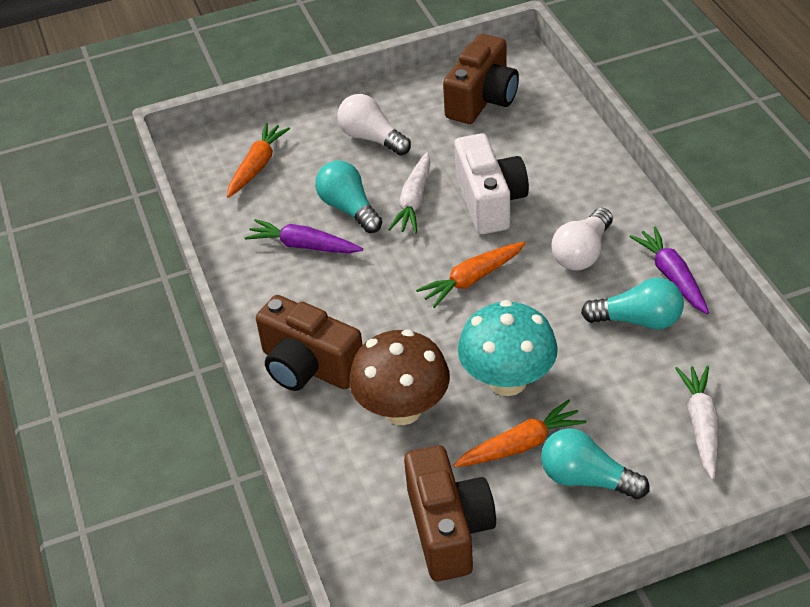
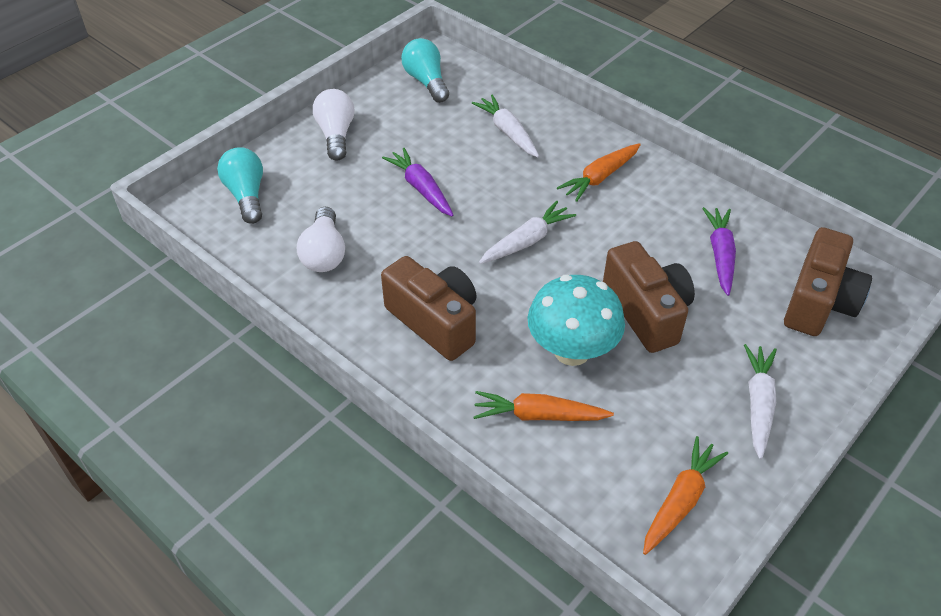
brown mushroom: [349,329,450,425] = 1 -> none = 0
turquoise light bulb: [315,160,382,233] [541,428,650,499] [581,278,684,330] = 3 -> [217,147,263,224] [401,38,449,103] = 2
white camera: [454,133,529,234] = 1 -> none = 0
white carrot: [388,152,431,233] [675,366,718,480] = 2 -> [472,94,539,157] [479,201,576,264] [744,344,777,459] = 3

